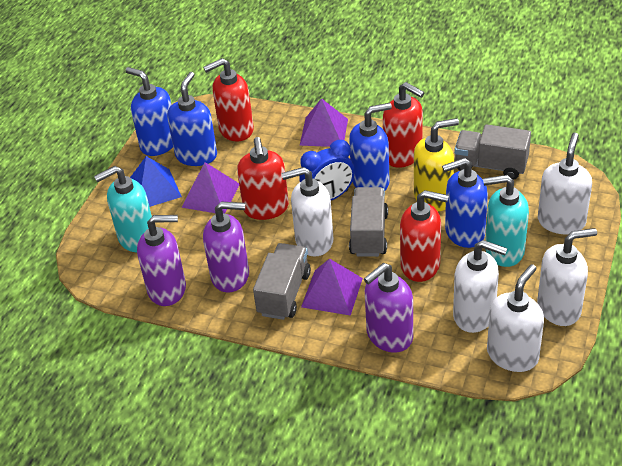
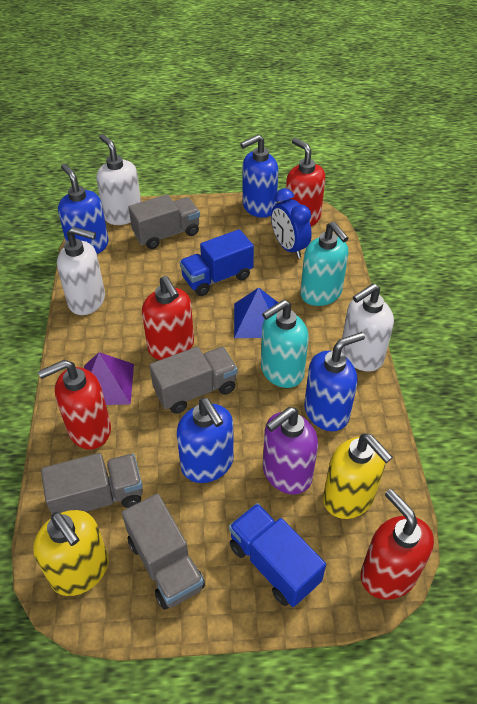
blue truck: none = 0 -> [180,229,254,296] [229,503,326,607] = 2
grey truck: [253,243,311,320] [349,187,388,257] [454,124,531,180] = 3 -> [41,453,143,514] [122,493,205,610] [128,194,200,249] [149,347,238,414] = 4
purple pyramid: [181,162,239,214] [300,98,348,147] [301,258,363,316] = 3 -> [84,352,134,405] = 1
purple soap dispenser: [137,215,186,306] [203,201,249,292] [364,263,413,353] = 3 -> [263,407,318,494] = 1
white soap dispenser: [281,167,334,256] [453,240,508,333] [487,264,544,372] [537,228,597,326] [538,133,592,234] = 5 -> [57,227,105,315] [96,134,141,225] [341,283,394,372] = 3
yellow soap dispenser: [414,118,459,212] = 1 -> [33,510,109,596] [323,434,393,519] = 2

